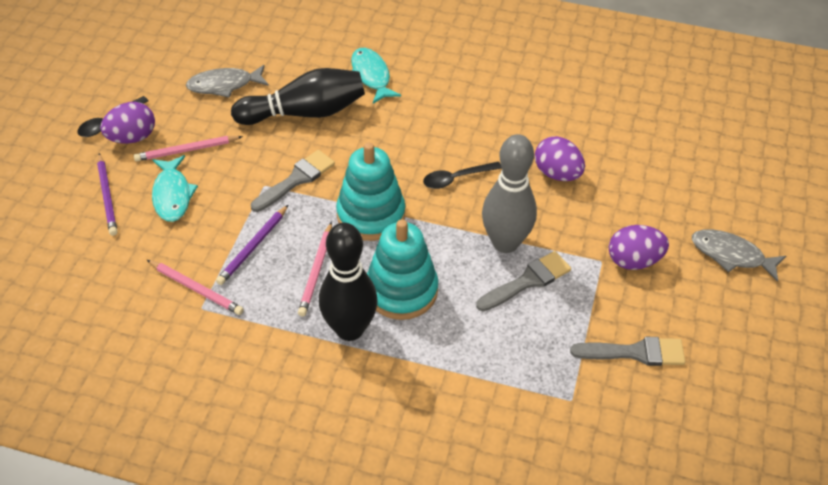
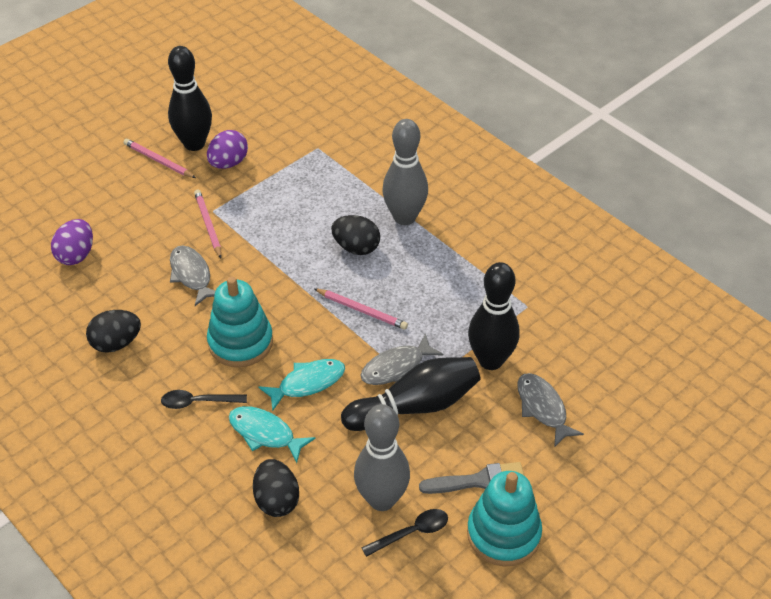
black bowling pin: [231,68,365,125] [319,223,378,341] = 2 -> [168,46,212,151] [341,357,481,431] [468,262,519,370] = 3
black egg: none = 0 -> [86,310,141,353] [253,459,299,517] [331,215,380,255] = 3
grey bowling pin: [482,134,537,253] = 1 -> [354,404,410,511] [382,119,428,225] = 2
grey brush: [251,150,335,212] [476,251,571,311] [570,337,685,366] = 3 -> [419,462,524,494] = 1
grey fish: [186,65,269,97] [692,229,786,282] = 2 -> [170,246,215,306] [360,333,443,385] [517,373,584,447] = 3
purple egg: [100,102,155,144] [535,136,585,181] [609,225,669,270] = 3 -> [51,219,93,265] [207,130,248,169] = 2
purple pencil: [97,153,117,236] [216,205,288,285] = 2 -> none = 0

